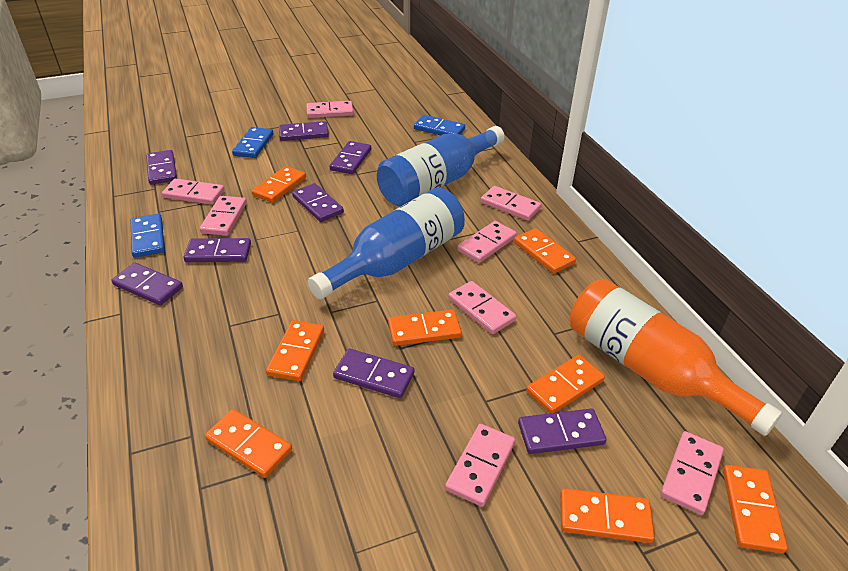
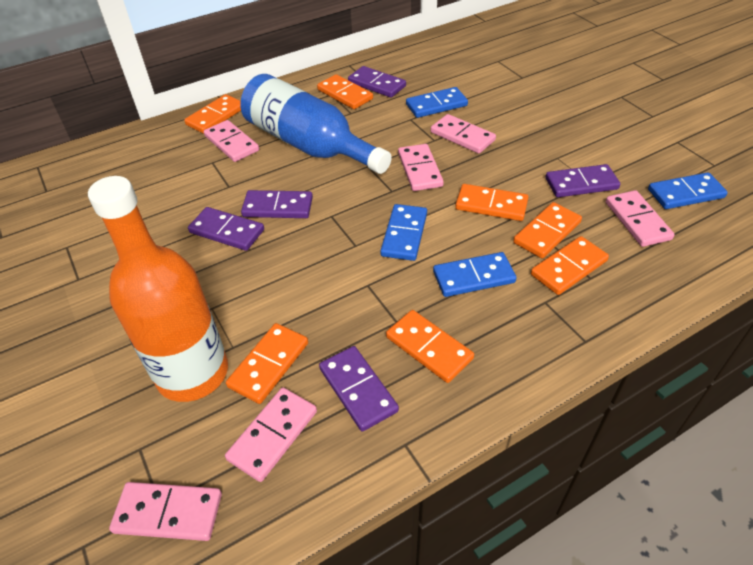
blue bottle: [308,188,465,299] [377,126,505,207] = 2 -> [241,74,392,174] = 1
blue domino: [131,214,165,258] [232,127,274,158] [414,115,465,135] = 3 -> [380,204,427,261] [406,87,468,118] [433,252,517,297] [648,172,728,209] = 4
orange domino: [205,409,292,478] [252,166,306,203] [266,320,324,381] [388,309,462,346] [514,228,576,274] [526,355,605,413] [560,488,655,543] [723,465,787,554] = 8 -> [184,94,241,134] [226,323,308,404] [317,74,373,109] [386,310,474,383] [455,184,528,221] [513,202,582,258] [531,236,609,295] = 7
pink domino: [162,179,225,205] [200,196,247,236] [307,101,354,118] [445,424,515,507] [448,281,516,334] [457,221,517,263] [481,186,541,221] [660,431,724,515] = 8 -> [109,482,222,541] [204,120,259,162] [225,388,317,482] [398,144,444,191] [431,114,496,153] [606,190,675,247] = 6
purple domino: [112,263,183,305] [146,150,177,185] [184,238,251,262] [279,121,329,141] [292,183,344,222] [330,141,371,174] [333,349,414,398] [518,408,606,454] = 8 -> [188,207,264,251] [241,190,313,218] [319,346,399,432] [348,66,406,98] [545,164,620,197] = 5

